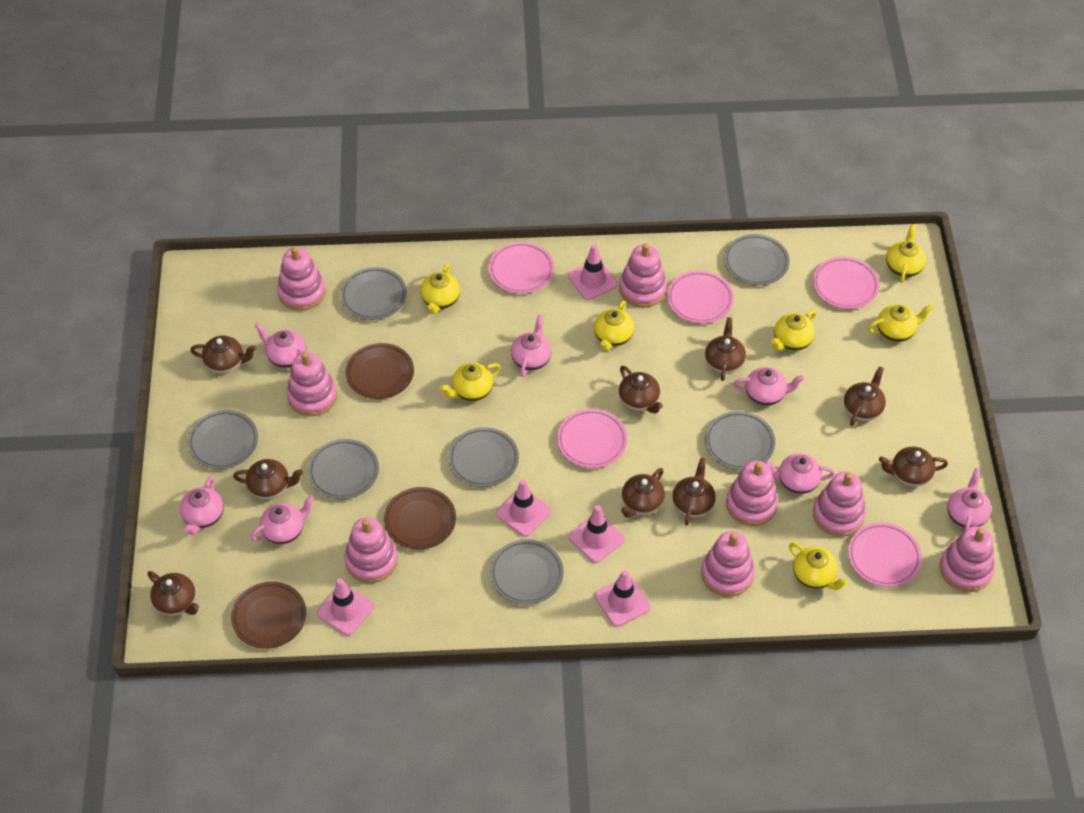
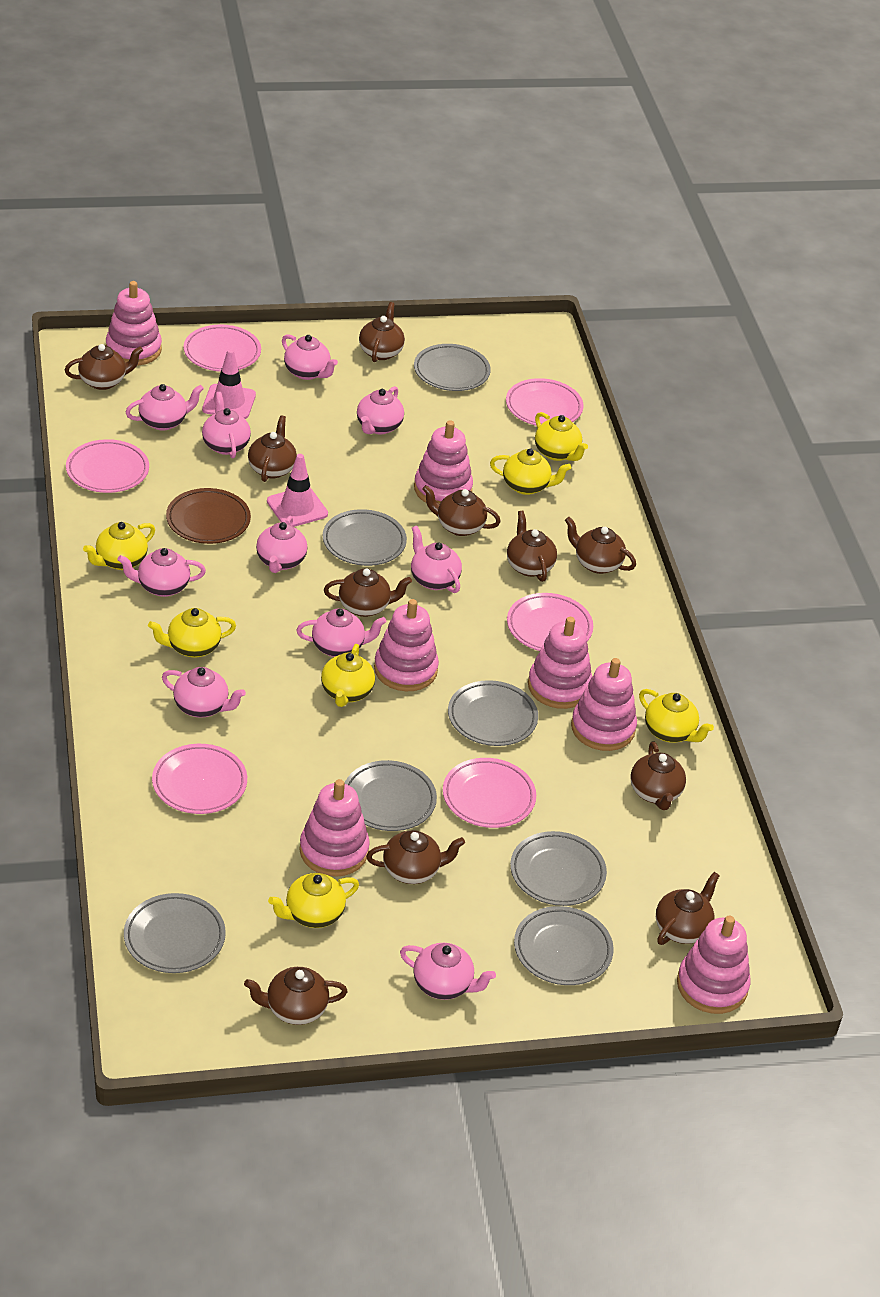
brown plate: [231,581,306,649] [346,343,414,399] [384,487,456,550] = 3 -> [166,488,251,544] = 1
brown teapot: [147,571,199,616] [190,336,256,374] [233,459,303,499] [619,366,663,414] [621,468,665,518] [672,458,716,525] [705,317,746,381] [844,366,886,426] [879,447,948,487] = 9 -> [65,344,143,390] [244,967,348,1025] [248,415,297,482] [324,568,412,617] [359,302,405,362] [366,830,465,884] [422,485,501,536] [507,510,557,582] [565,517,636,574] [630,742,686,810] [656,872,720,945] = 11
pink plate: [489,242,554,294] [557,409,627,468] [667,270,734,323] [813,257,879,309] [848,523,922,587] = 5 -> [66,439,149,493] [152,744,247,814] [184,325,261,372] [443,758,536,828] [506,378,583,426] [507,593,593,651] = 6
pink stacking toy: [277,246,326,311] [287,352,337,416] [344,517,398,583] [619,243,667,307] [701,531,755,597] [726,461,778,526] [813,471,866,537] [940,526,995,592] = 8 -> [106,281,162,366] [299,779,370,877] [374,599,439,691] [414,420,473,504] [528,617,592,709] [571,658,637,751] [677,915,750,1014] = 7
pink teapot: [180,477,224,535] [250,496,314,544] [255,323,306,368] [511,315,552,377] [734,367,804,406] [764,453,835,494] [947,468,991,533] = 7 -> [118,548,206,597] [125,384,204,431] [162,667,246,718] [202,392,251,458] [256,515,308,573] [282,334,338,380] [296,608,386,657] [357,386,404,434] [400,943,496,1000] [411,526,462,593] = 10
pink traffic cone: [317,578,374,636] [496,479,551,537] [568,244,618,300] [569,505,625,563] [595,570,651,627] = 5 -> [202,349,256,419] [267,454,328,527] = 2

